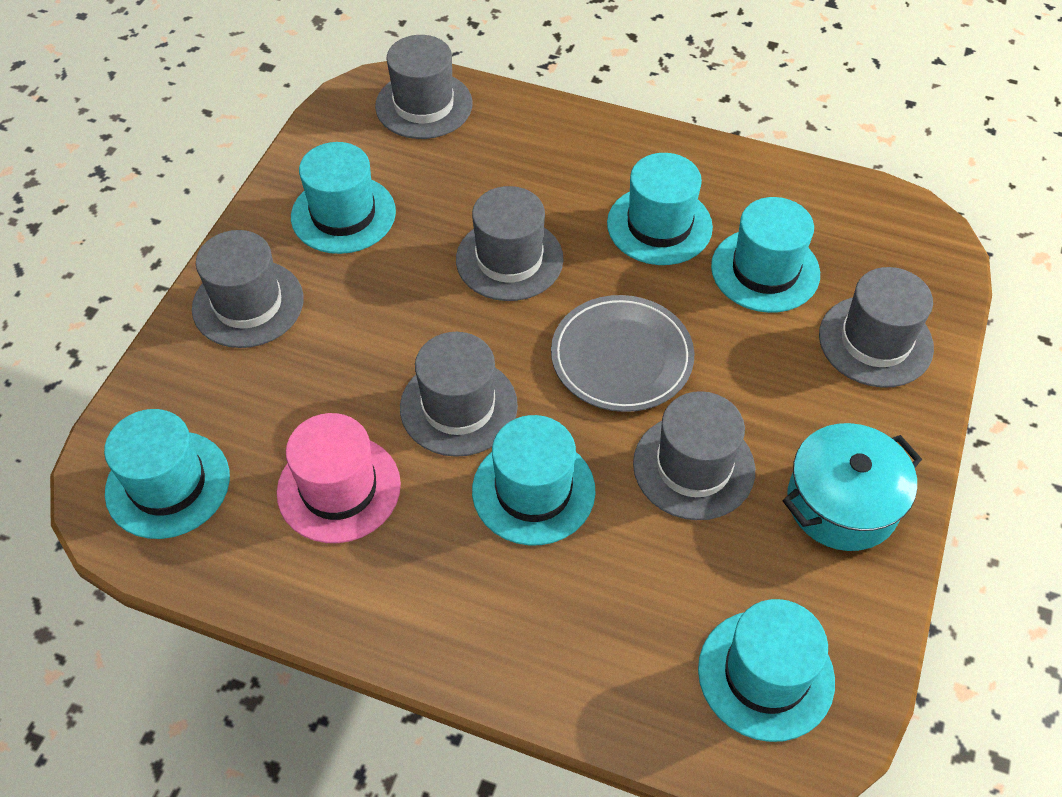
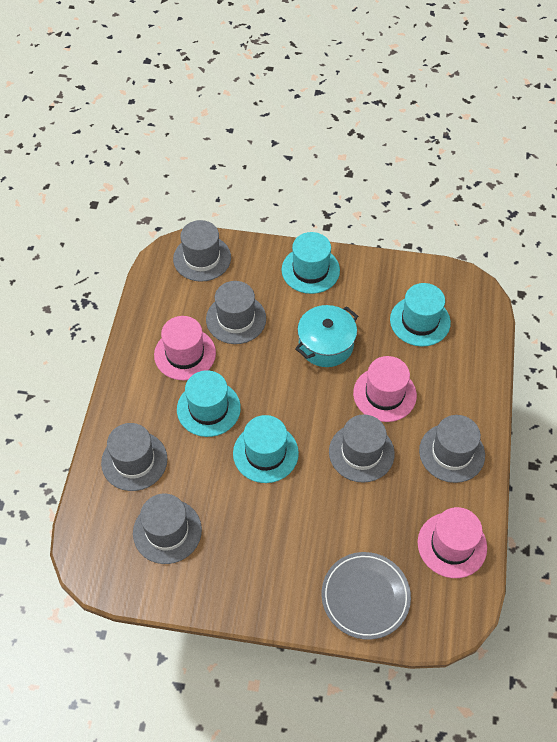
pink hat: [277,413,401,543] = 1 -> [154,316,216,380] [353,356,417,422] [418,507,487,578] = 3
turquoise hat: [104,409,230,539] [291,142,396,254] [472,415,596,545] [607,153,713,265] [698,599,835,742] [711,197,820,313] = 6 -> [177,370,241,437] [233,415,299,483] [282,232,340,294] [390,283,451,347] = 4

